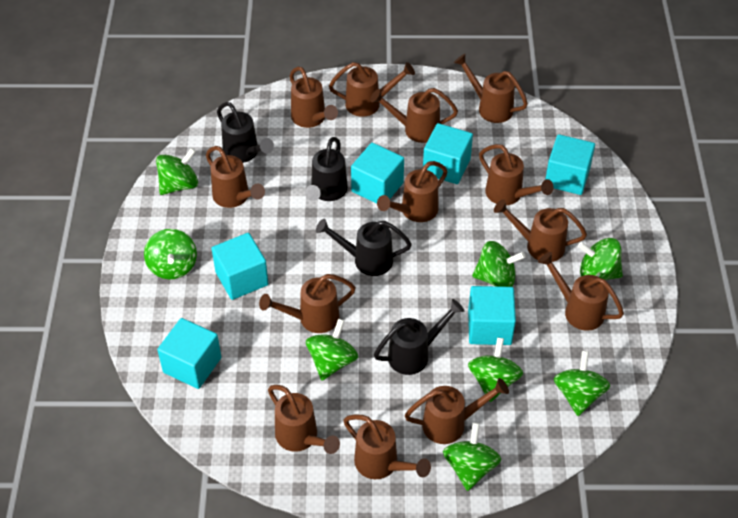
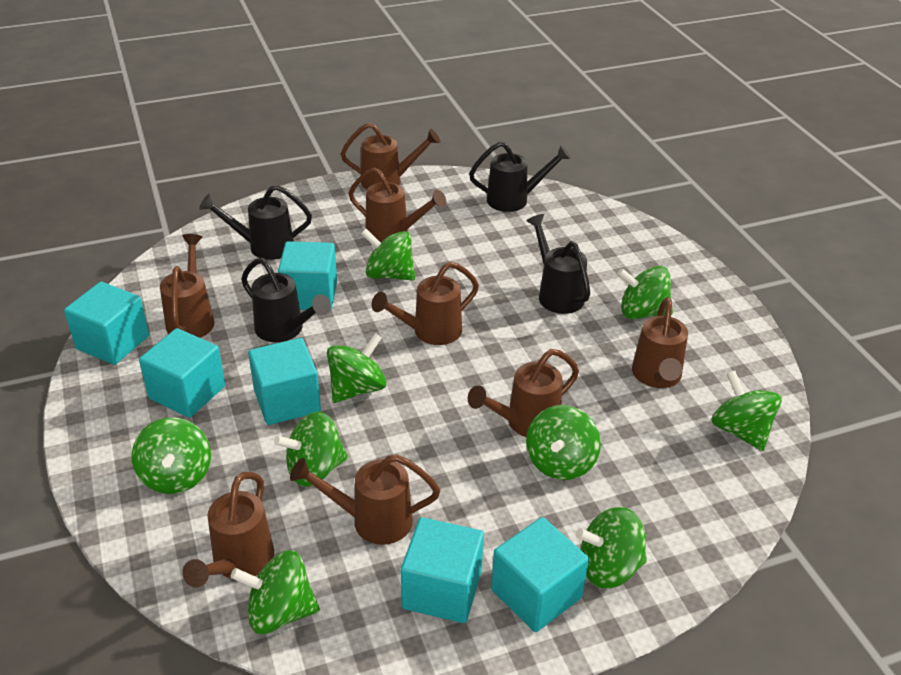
brown watering can: [206,146,265,208] [259,274,356,333] [268,385,340,454] [290,66,338,128] [329,62,415,117] [343,414,431,479] [370,88,458,143] [377,161,448,222] [405,378,509,444] [454,54,528,123] [479,144,554,205] [494,199,587,262] [538,252,624,331] = 13 -> [160,234,215,338] [182,472,274,588] [290,454,440,545] [341,123,440,189] [348,168,446,242] [372,262,479,345] [468,349,579,437] [632,297,688,388] = 8
green spinning top: [144,229,197,280] [156,148,198,195] [306,319,358,380] [443,423,501,491] [468,337,523,402] [472,241,525,287] [554,351,610,416] [578,238,623,280] = 8 -> [132,418,211,494] [231,550,320,634] [274,412,348,487] [327,333,387,403] [361,229,415,280] [526,405,601,480] [576,507,647,588] [617,266,673,319] [711,371,782,451] = 9

